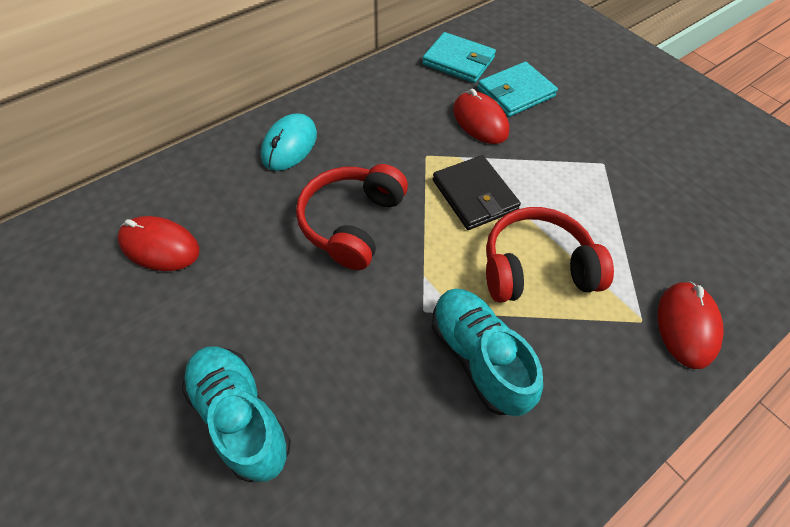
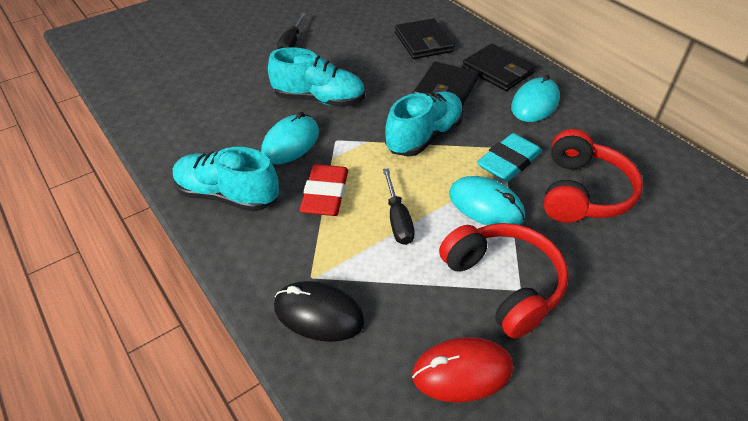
black mouse: none = 0 -> [274,281,365,342] = 1
black screwdriver: none = 0 -> [277,13,306,49] [383,168,415,245] = 2
black wallet: [433,155,521,230] = 1 -> [395,18,455,59] [413,61,479,106] [462,44,536,91] = 3
red eraser: none = 0 -> [300,164,348,216] = 1
red mouse: [117,216,199,271] [453,89,509,144] [658,281,724,369] = 3 -> [412,337,513,402] = 1
turquoise eraser: none = 0 -> [477,133,542,182] = 1
turquoise mouse: [261,113,317,171] = 1 -> [261,112,319,164] [449,176,525,225] [511,74,560,122] = 3
turquoise shoe: [182,347,291,482] [431,289,543,416] = 2 -> [173,147,279,212] [268,47,365,107] [385,91,464,157] = 3
turquoise wallet: [422,32,496,83] [477,62,558,117] = 2 -> none = 0

